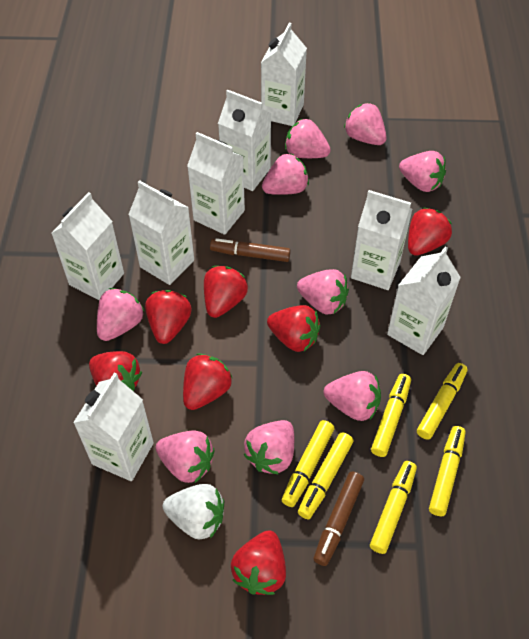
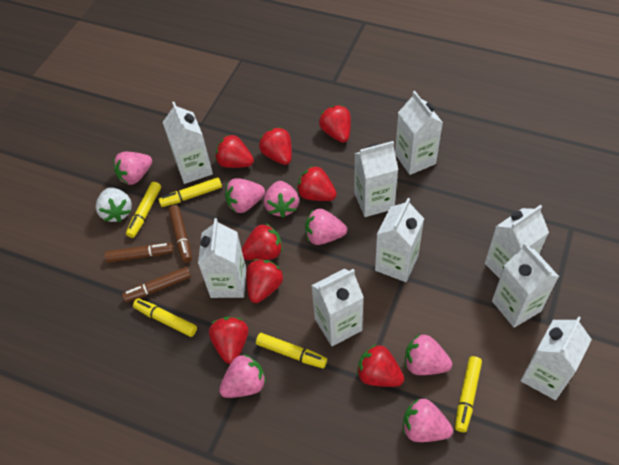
brown marker: [210,238,291,262] [314,472,364,566] = 2 -> [105,243,174,263] [122,267,191,303] [168,205,192,263] = 3
pink strawberry: [97,288,144,341] [156,431,215,483] [244,420,294,475] [262,153,309,195] [285,118,331,158] [297,269,349,315] [324,371,381,421] [344,103,387,145] [399,151,446,192] = 9 -> [113,152,152,185] [219,354,266,398] [225,178,265,213] [264,181,299,218] [305,209,347,245] [403,399,453,442] [405,334,452,375] = 7
red strawberry: [89,351,142,391] [145,290,192,344] [183,353,232,410] [204,266,248,318] [231,530,286,595] [267,305,321,352] [408,207,452,256] = 7 -> [209,317,249,364] [215,135,254,168] [242,223,283,260] [246,259,283,303] [259,127,292,165] [297,166,337,201] [319,105,351,143] [357,344,404,387] = 8
white carton: [51,192,124,300] [73,373,154,481] [128,180,194,285] [187,132,245,235] [218,90,271,191] [261,23,307,126] [351,190,412,290] [387,246,461,355] = 8 -> [163,102,213,184] [198,218,246,298] [311,269,364,346] [355,141,398,217] [375,198,424,282] [395,91,443,175] [485,205,549,279] [492,243,559,328] [521,316,592,400] = 9
yellow marker: [282,420,334,507] [298,432,354,519] [370,461,417,554] [371,374,411,457] [417,363,468,440] [429,426,466,516] = 6 -> [126,182,161,238] [133,299,197,337] [159,177,222,207] [256,333,327,368] [455,356,482,432] = 5

